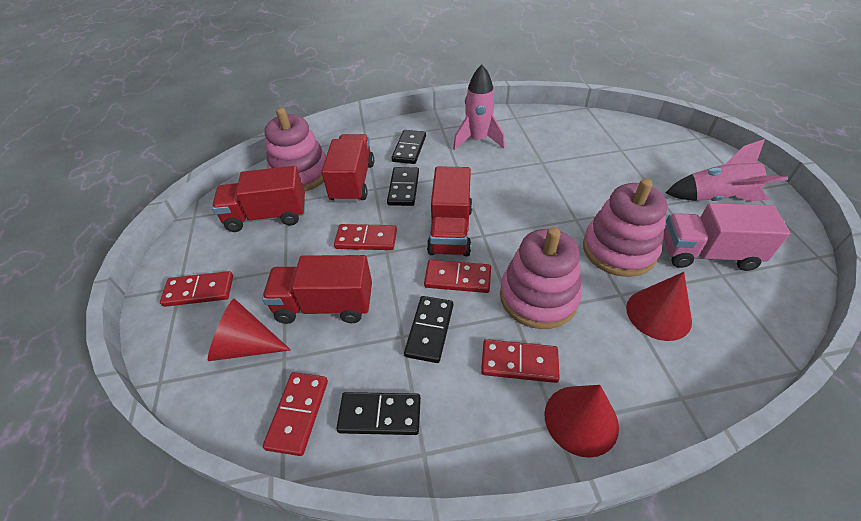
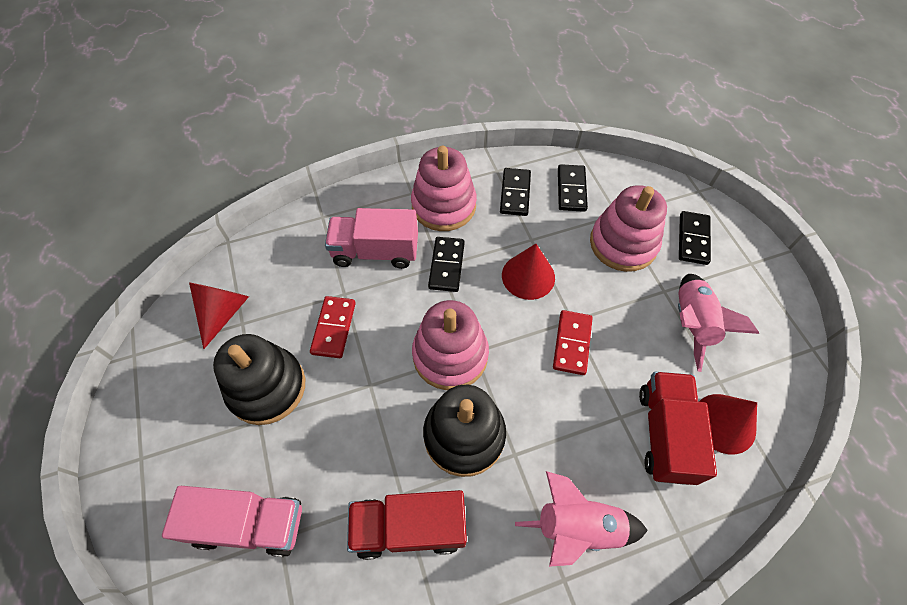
black stacking toy: none = 0 -> [213,334,305,425] [423,385,506,477] = 2
pink truck: [664,203,790,271] = 1 -> [162,486,302,557] [325,208,418,269] = 2
red domino: [160,271,233,307] [263,372,328,456] [334,224,397,250] [424,260,491,293] [481,339,560,383] = 5 -> [310,296,356,358] [553,310,593,375] = 2
red truck: [212,166,305,232] [262,255,372,324] [321,134,374,203] [427,166,473,256] = 4 -> [347,490,467,560] [639,372,717,485] = 2

